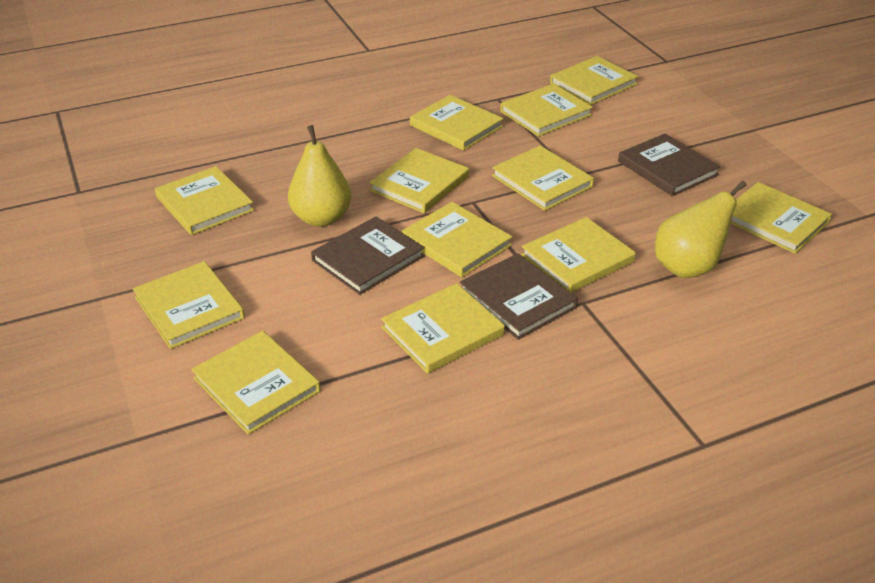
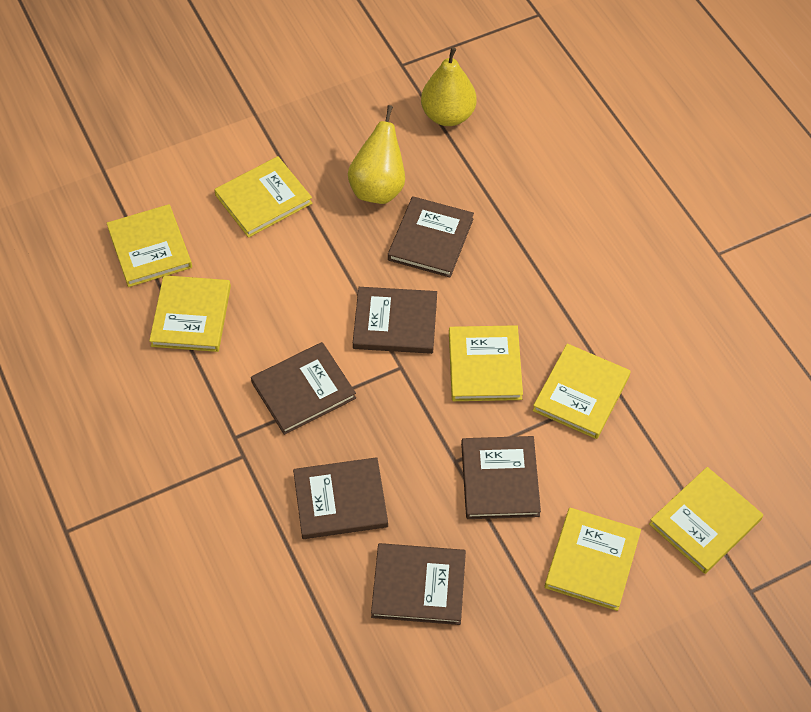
brown book: [311,216,425,295] [460,253,578,340] [618,134,721,196] = 3 -> [251,342,356,435] [293,457,388,539] [353,287,437,354] [371,543,466,625] [388,196,474,277] [461,436,541,519] = 6
yellow book: [133,261,245,349] [155,166,254,235] [191,331,321,434] [370,148,469,213] [381,283,505,374] [402,202,512,277] [410,95,504,151] [492,146,594,211] [500,84,593,136] [521,217,636,293] [550,56,638,105] [730,182,832,254] = 12 -> [107,204,192,287] [149,275,231,352] [214,156,312,238] [449,325,523,401] [533,344,631,439] [545,508,641,611] [649,467,763,574] = 7

